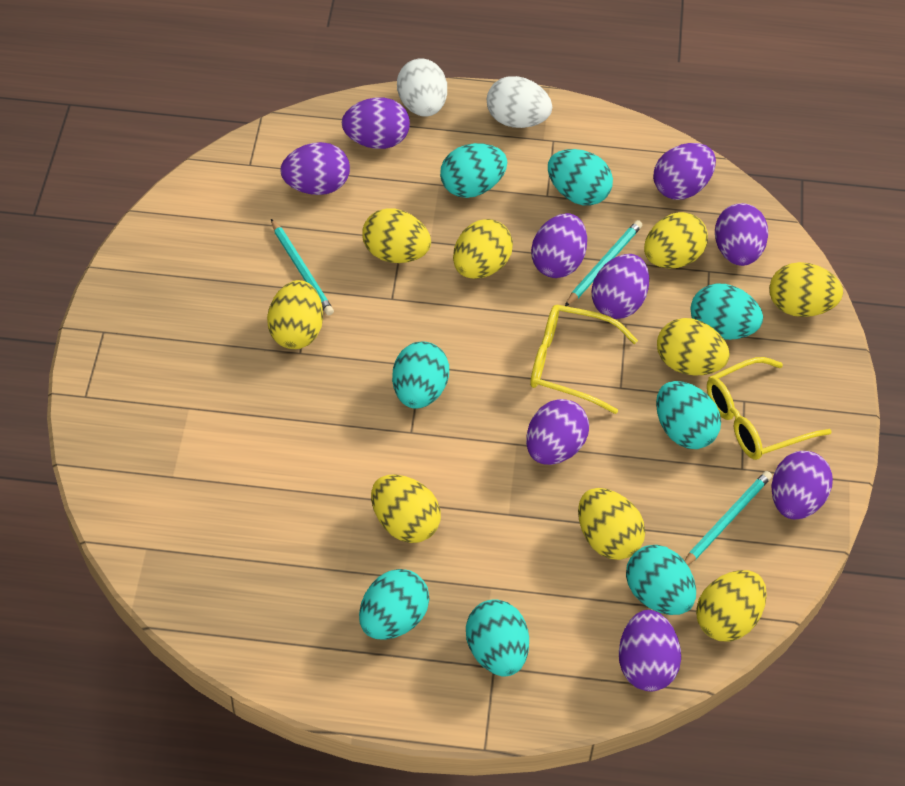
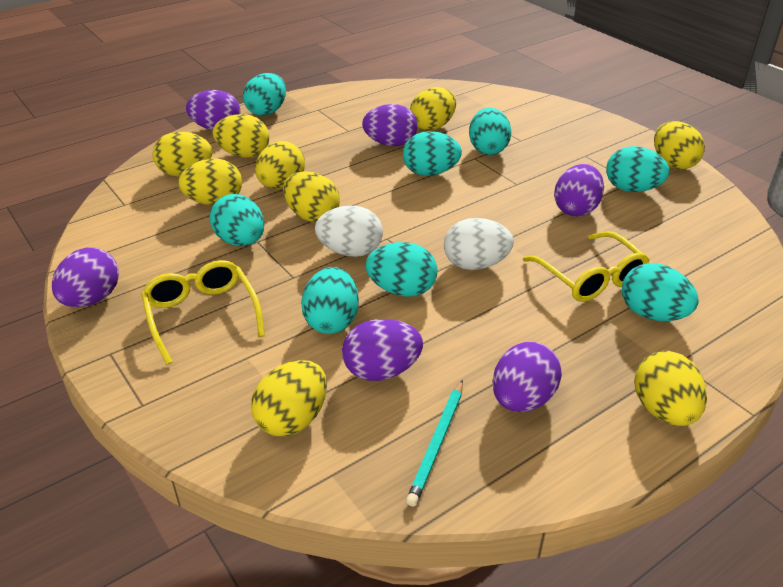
purple egg: [281,142,350,195] [342,97,410,149] [526,399,589,465] [531,213,587,278] [592,254,649,319] [619,610,681,691] [653,143,716,200] [715,203,768,266] [771,451,833,519] = 9 -> [52,248,119,307] [186,90,240,130] [342,319,423,381] [362,104,417,146] [492,342,562,412] [554,164,604,217] = 6
turquoise pencil: [271,219,334,316] [565,220,642,306] [684,471,772,565] = 3 -> [406,380,463,507] = 1

